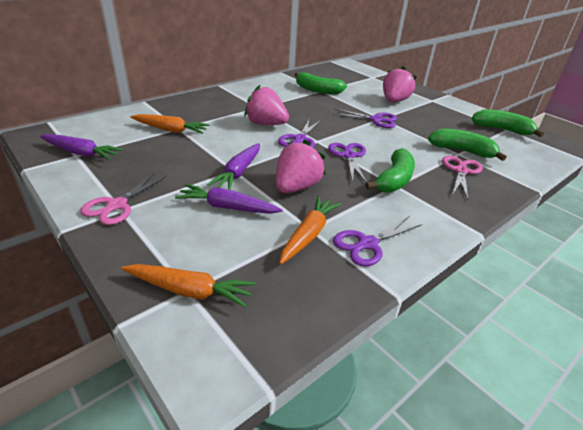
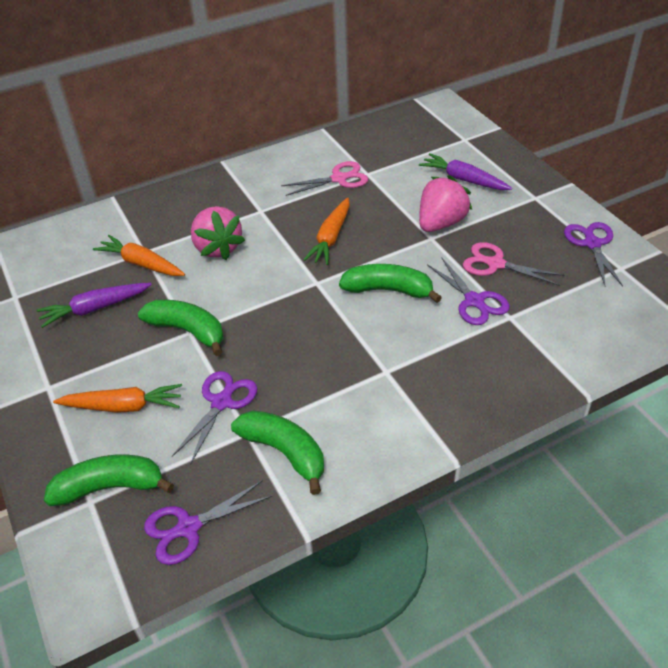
pink strawberry: [244,84,289,125] [276,140,326,193] [383,66,417,102] = 3 -> [191,206,245,260] [419,175,472,232] = 2
purple carrot: [40,134,124,160] [175,184,283,214] [207,143,260,190] = 3 -> [36,283,152,328] [419,153,512,190] = 2

